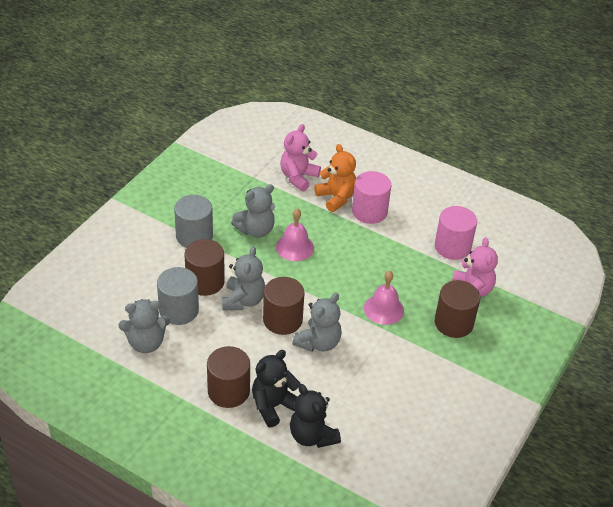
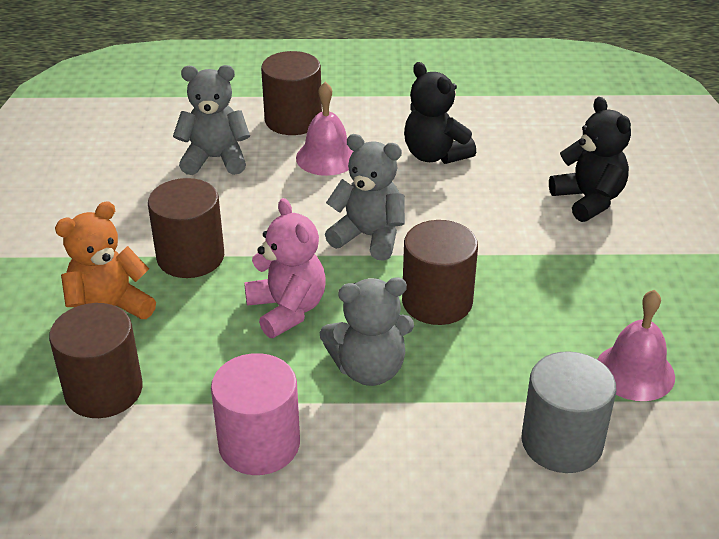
grey cylinder: [157,267,199,325] [174,195,213,248] = 2 -> [521,351,616,473] = 1
grey teddy bear: [118,299,170,353] [222,247,265,310] [231,184,275,238] [292,293,342,352] = 4 -> [173,65,250,175] [319,277,414,386] [325,134,405,261] = 3
pink cylinder: [352,171,391,224] [435,206,477,260] = 2 -> [211,353,300,475] = 1
pink teddy bear: [280,124,321,191] [452,237,498,296] = 2 -> [244,198,326,338] = 1

